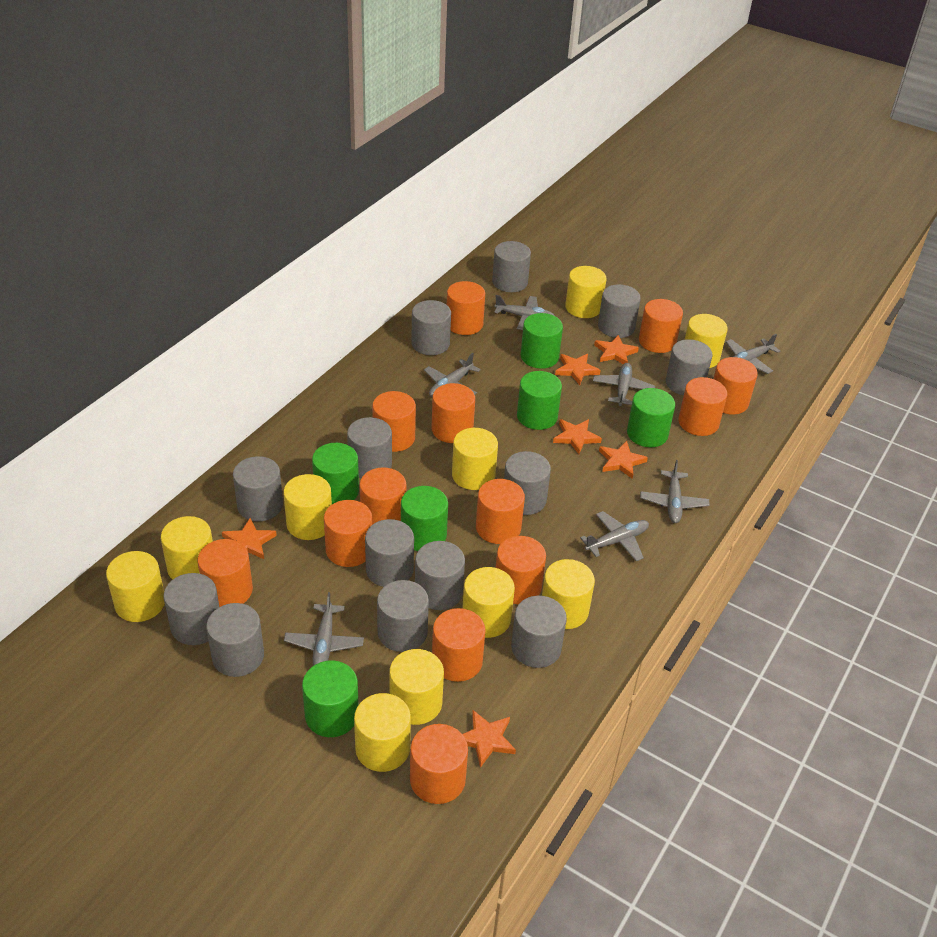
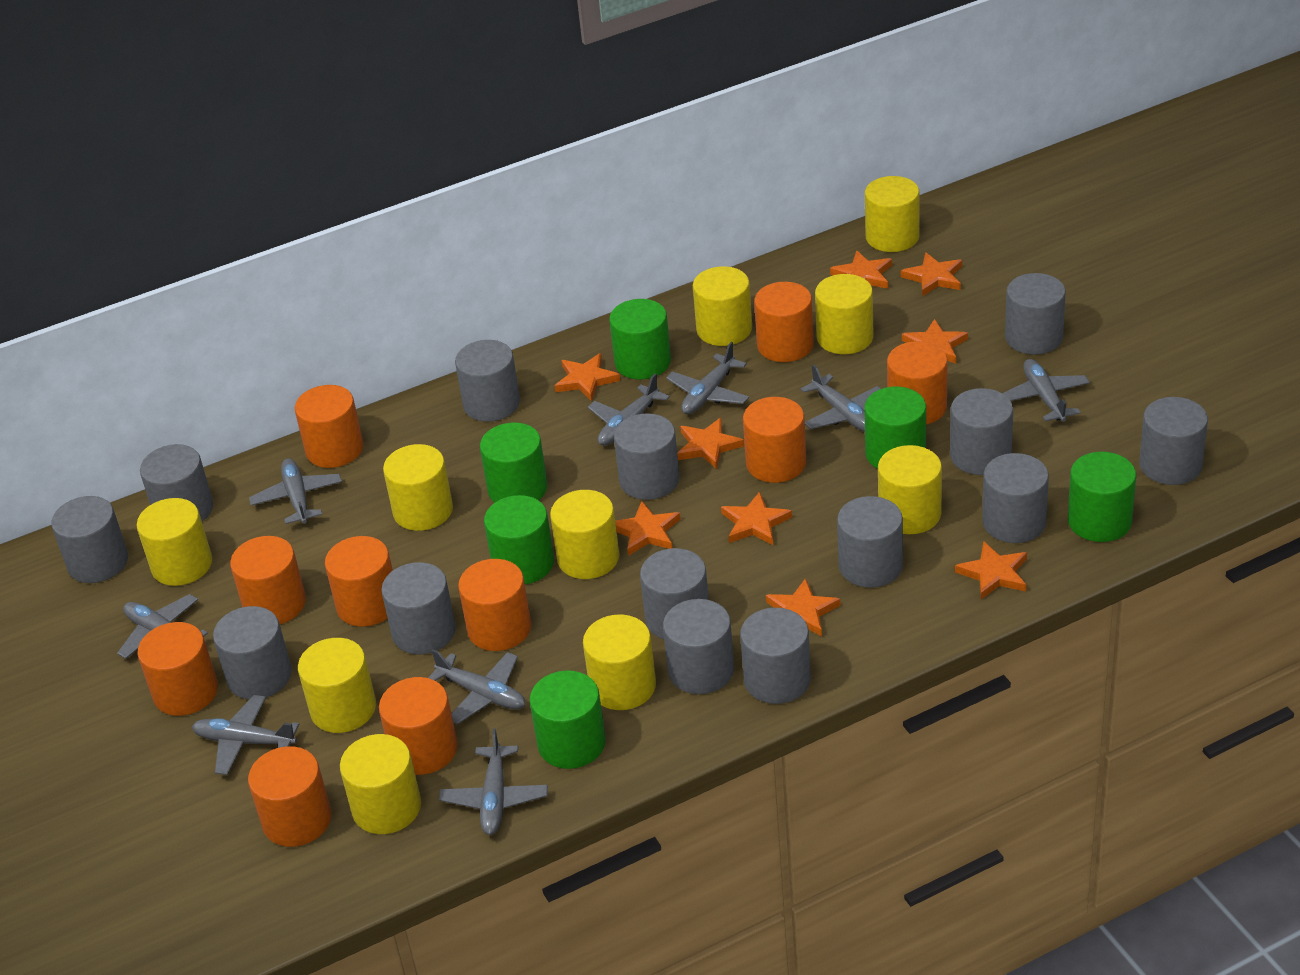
grey cylinder: [164,573,219,645] [206,603,264,677] [233,456,283,521] [347,417,392,478] [365,519,414,587] [377,580,429,652] [411,300,451,355] [415,541,465,610] [492,241,531,292] [504,451,551,515] [511,596,567,668] [598,284,641,338] [666,339,713,395] = 13 -> [51,496,128,583] [140,444,213,521] [213,606,292,699] [381,562,456,655] [455,340,520,422] [614,413,680,500] [640,548,709,639] [663,599,734,694] [740,608,811,704] [837,496,903,588] [950,388,1013,475] [982,453,1049,543] [1005,273,1066,355] [1139,397,1208,485] = 14
grey plane: [284,592,364,666] [424,353,481,397] [494,295,555,330] [580,511,649,561] [593,363,655,406] [640,460,710,523] [726,334,780,374] = 7 -> [117,594,208,659] [192,695,300,775] [249,458,342,524] [428,649,525,725] [439,728,548,835] [588,373,670,446] [666,342,749,414] [801,364,881,432] [1002,359,1090,422] = 9
orange cylinder: [198,539,253,607] [324,500,372,567] [360,467,407,525] [372,391,416,452] [410,724,468,804] [432,383,475,443] [432,608,486,682] [447,281,485,335] [476,479,525,544] [496,536,546,604] [639,299,683,353] [678,377,728,436] [713,357,758,415] = 13 -> [137,622,218,716] [230,536,306,624] [248,746,332,847] [295,385,364,468] [325,536,393,627] [379,677,458,775] [458,559,531,651] [743,397,806,483] [754,282,814,362] [887,341,948,425] = 10
orange star: [222,518,277,559] [462,710,516,768] [553,419,602,454] [555,354,601,385] [594,335,639,364] [599,441,648,479] = 6 -> [555,353,620,401] [615,501,681,556] [677,418,744,469] [721,492,792,545] [766,578,841,636] [830,250,892,289] [901,252,962,297] [902,319,968,364] [955,541,1027,599] = 9

